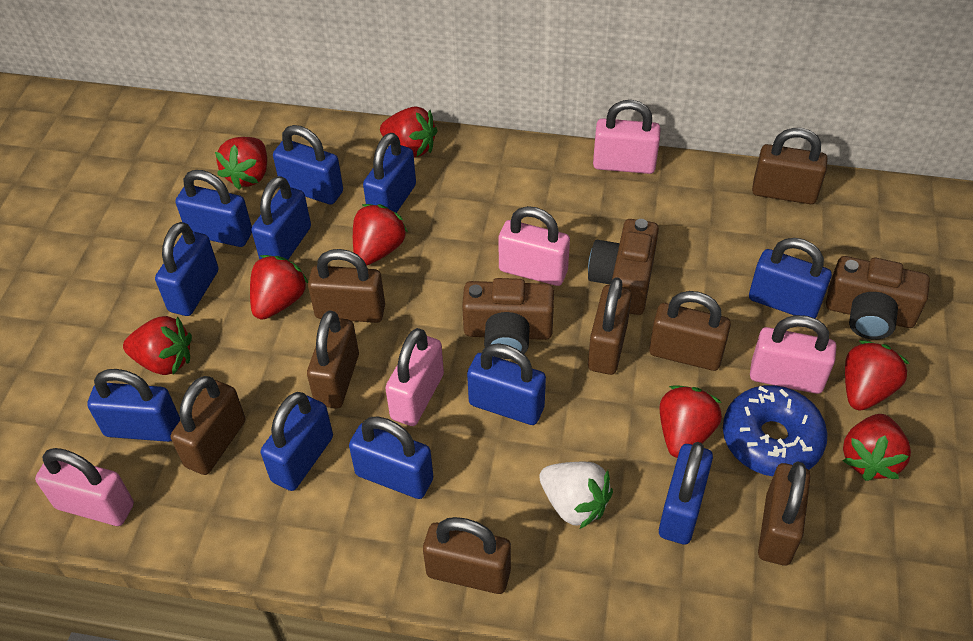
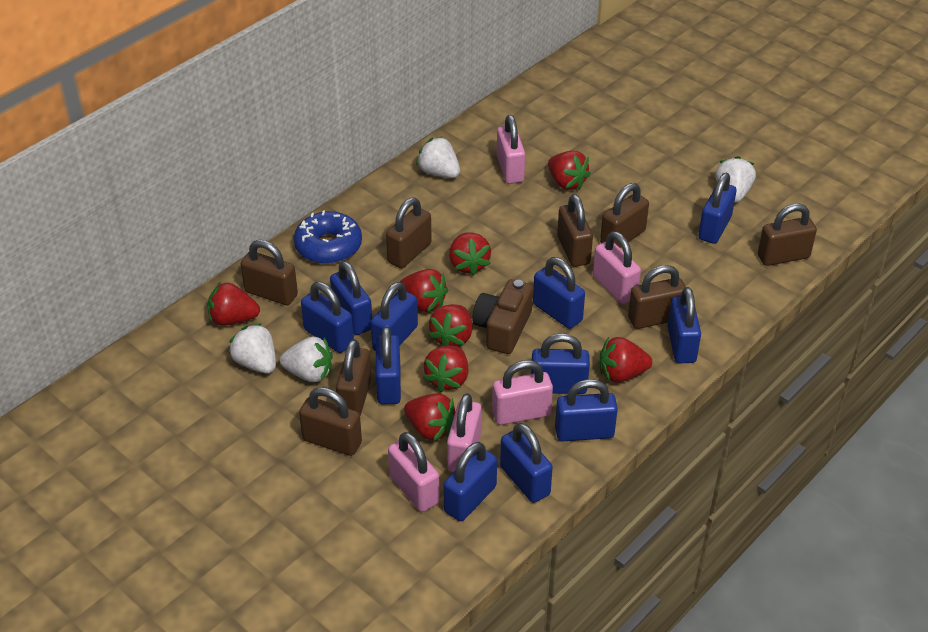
brown camera: [462,278,554,359] [588,219,659,315] [826,256,930,340] = 3 -> [472,279,533,354] = 1
white strawberry: [539,462,613,529] = 1 -> [229,323,276,374] [280,337,332,382] [416,137,460,178] [715,156,756,203] = 4

